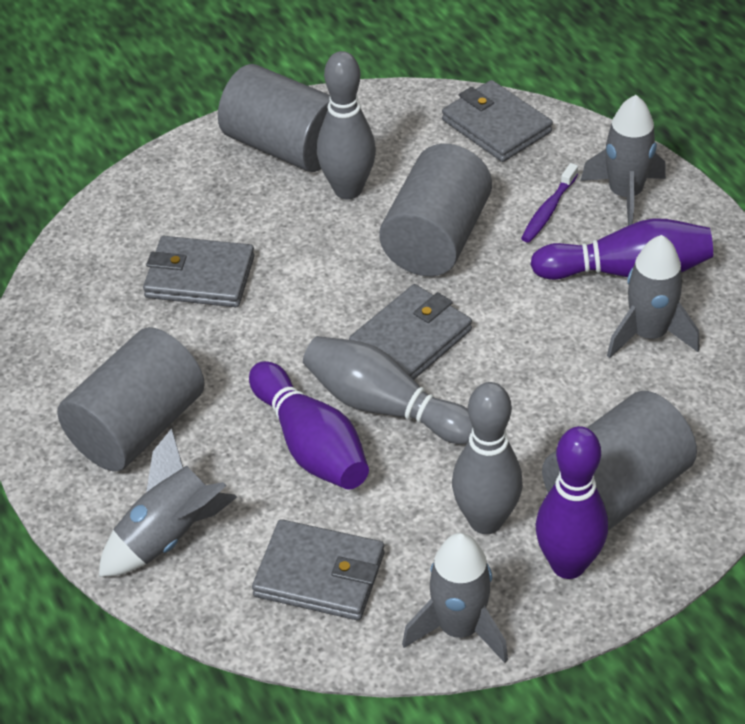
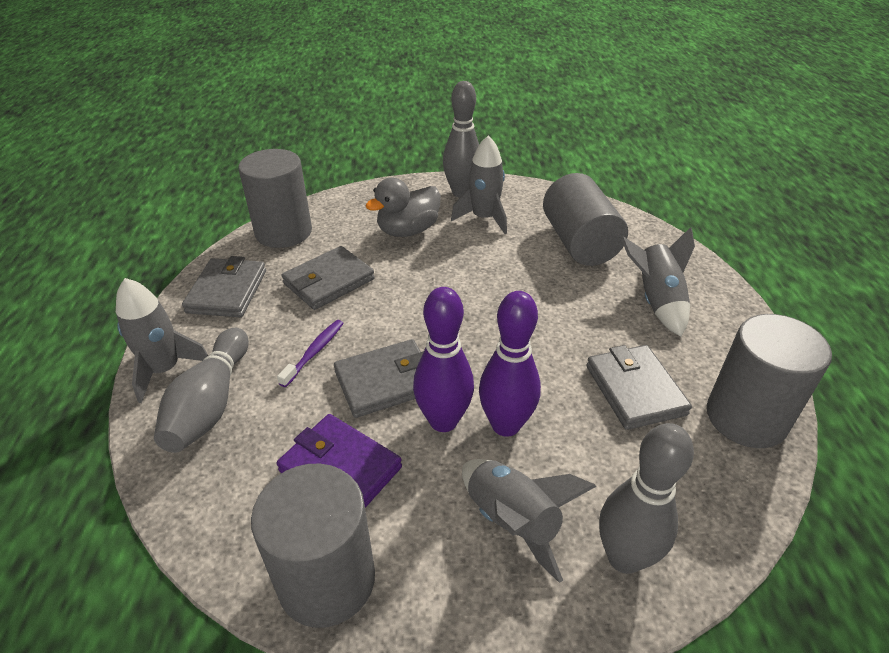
grey duck: none = 0 -> [365,178,441,237] = 1
purple bowling pin: [249,361,369,490] [530,218,713,280] [536,426,608,579] = 3 -> [413,287,474,432] [479,291,541,437] = 2
purple wallet: none = 0 -> [277,414,402,508] = 1

